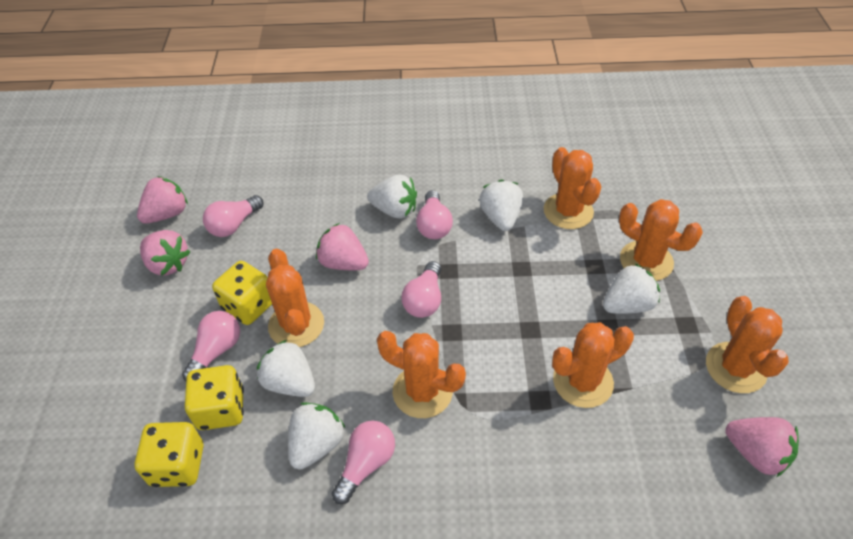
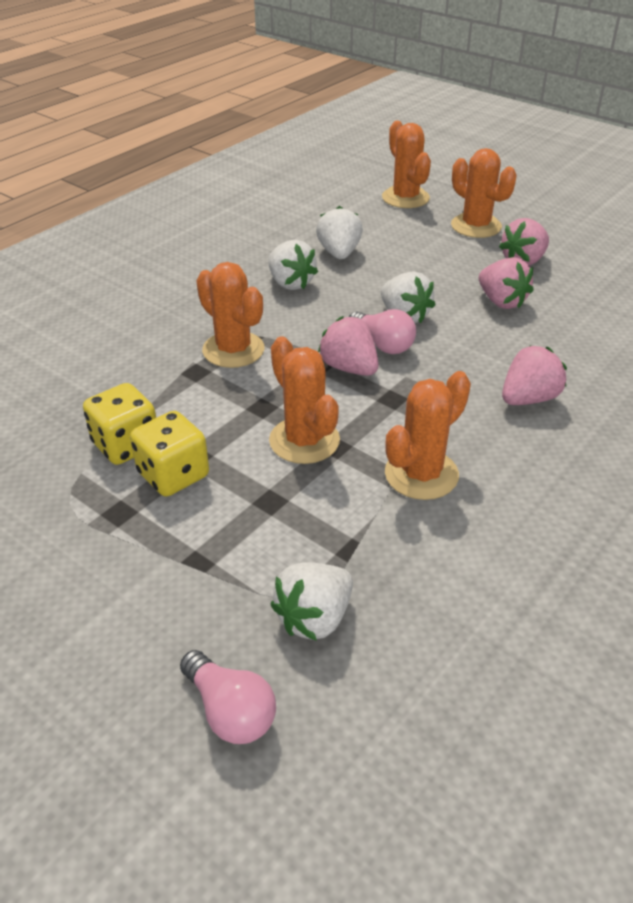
orange cactus: [266,249,324,347] [377,331,466,418] [544,147,601,229] [552,322,634,408] [619,199,703,281] [706,296,789,393] = 6 -> [196,262,265,368] [269,336,340,464] [382,121,431,208] [385,371,471,500] [451,148,517,238] = 5
pink light bulb: [182,311,240,382] [203,195,263,237] [332,420,395,504] [401,261,441,318] [416,190,453,239] = 5 -> [180,650,276,744] [349,309,416,354] = 2
white strawberry: [257,340,315,397] [288,402,345,470] [367,175,417,218] [479,179,523,231] [603,263,660,314] = 5 -> [268,239,318,290] [271,562,353,641] [316,206,363,259] [381,271,435,324] = 4
yellow dice: [135,422,203,487] [185,365,244,430] [212,261,272,325] = 3 -> [83,383,156,465] [130,411,209,496] = 2

